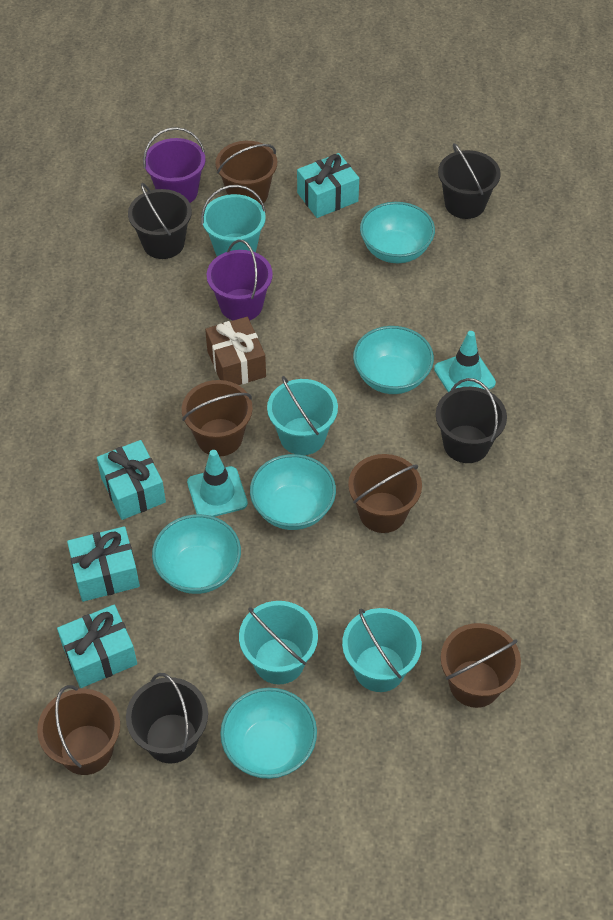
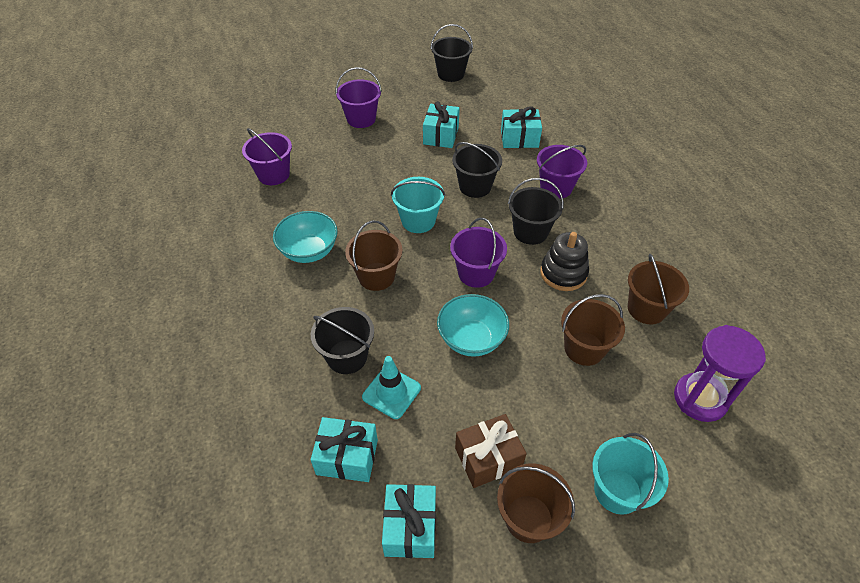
black stacking toy: none = 0 -> [540,232,589,291] = 1
brown bucket: [37,685,120,775] [182,380,253,457] [215,141,277,204] [348,454,422,533] [441,623,521,708] = 5 -> [345,220,403,291] [497,464,575,543] [561,294,625,366] [628,254,689,325] = 4
purple bucket: [143,127,205,203] [207,239,273,321] = 2 -> [242,128,292,185] [335,67,382,128] [450,218,507,288] [537,145,587,199] = 4
purple hourglass: none = 0 -> [674,325,766,422] = 1
turquoise bowl: [152,514,241,594] [220,688,317,779] [250,454,336,530] [353,326,434,394] [360,202,435,263] = 5 -> [273,211,338,263] [437,294,509,357] = 2
turquoise bucket: [201,185,266,257] [239,601,318,684] [267,376,338,455] [342,608,422,692] = 4 -> [391,177,445,233] [592,433,669,515] = 2
turquoise traffic cone: [187,450,248,517] [434,331,496,392] = 2 -> [362,356,421,419] = 1

